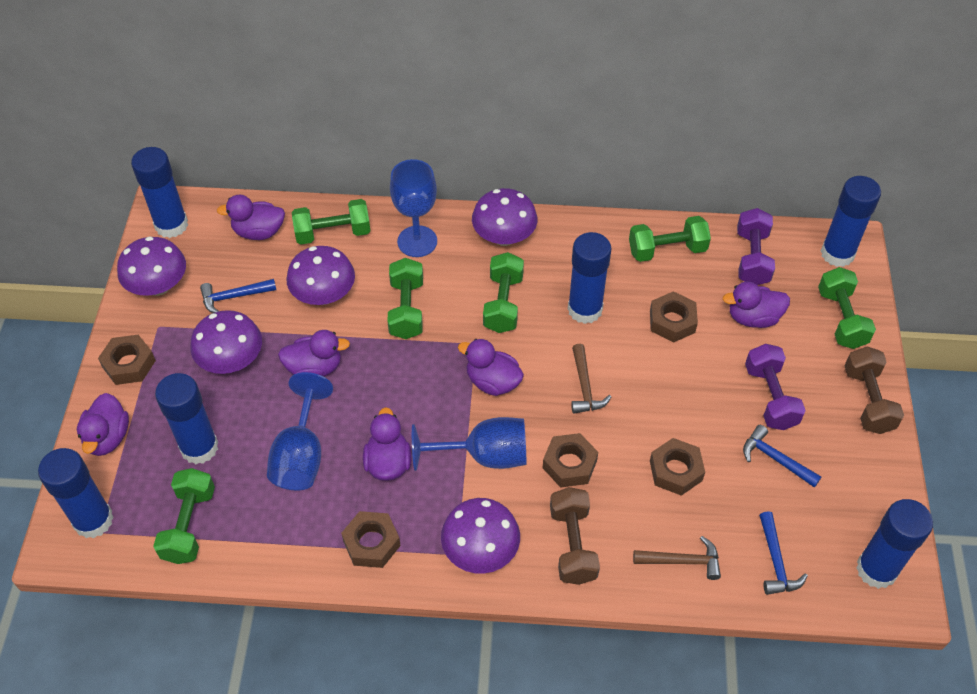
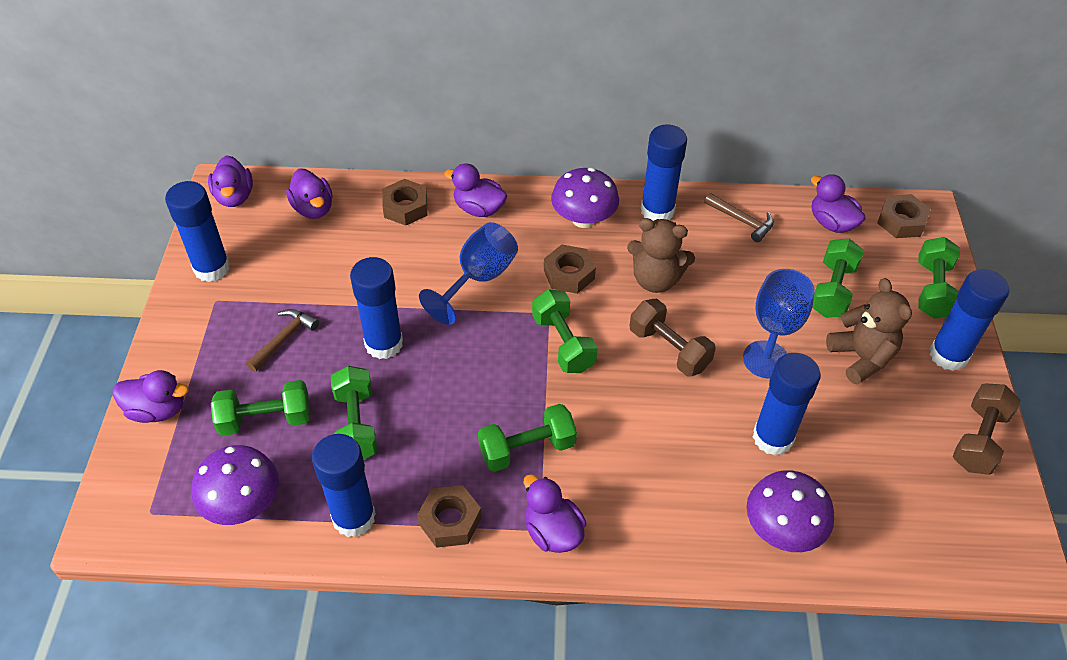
blue goblet: [267,372,333,490] [390,159,437,257] [412,417,526,471] = 3 -> [419,222,518,325] [743,269,815,378] = 2
blue hammer: [200,279,276,313] [743,425,821,487] [759,511,808,595] = 3 -> none = 0
brown nut: [98,335,156,385] [341,511,401,568] [543,433,598,488] [650,291,698,343] [650,438,705,496] = 5 -> [382,179,428,226] [417,485,482,548] [544,245,596,294] [877,194,931,238] = 4
brown teddy bear: none = 0 -> [627,218,695,293] [826,278,912,385] = 2
purple dumbbell: [737,208,775,285] [745,344,806,430] = 2 -> none = 0
purple mushroom: [117,236,186,296] [191,310,262,374] [286,246,355,305] [441,498,520,574] [472,188,537,246] = 5 -> [192,445,279,525] [551,168,619,228] [747,470,834,552] = 3

